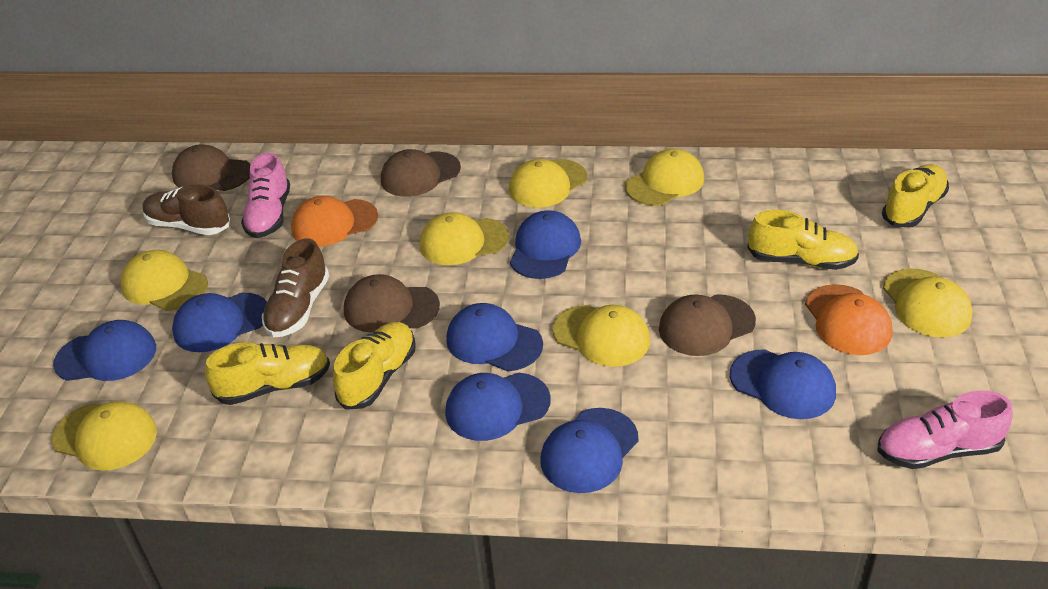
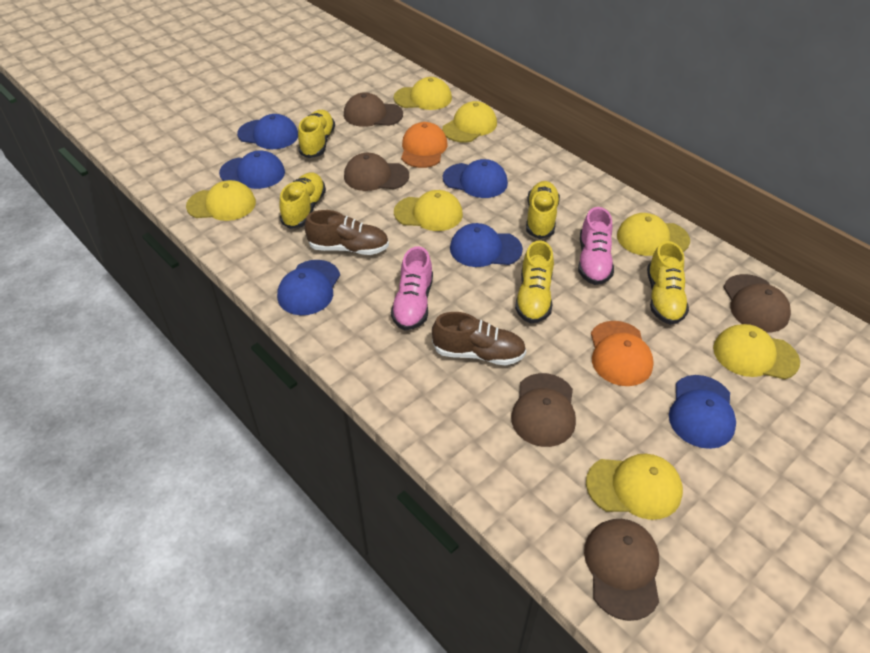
blue cap: [53,320,156,381] [172,292,267,352] [445,373,551,441] [446,303,543,371] [510,210,581,279] [540,408,639,493] [730,349,836,419] = 7 -> [219,150,285,189] [237,114,298,149] [277,260,340,315] [443,159,508,198] [450,223,523,267] [669,375,736,449] = 6
brown cap: [172,144,251,191] [344,274,440,333] [381,149,461,197] [659,294,756,356] = 4 -> [344,92,403,127] [344,153,409,191] [511,373,576,447] [584,519,659,621] [723,274,791,332] = 5
yellow shoe: [205,342,330,405] [333,322,416,410] [747,210,859,270] [882,164,949,227] = 4 -> [279,172,326,229] [298,110,335,158] [515,240,554,323] [526,181,560,239] [647,241,689,325] = 5

